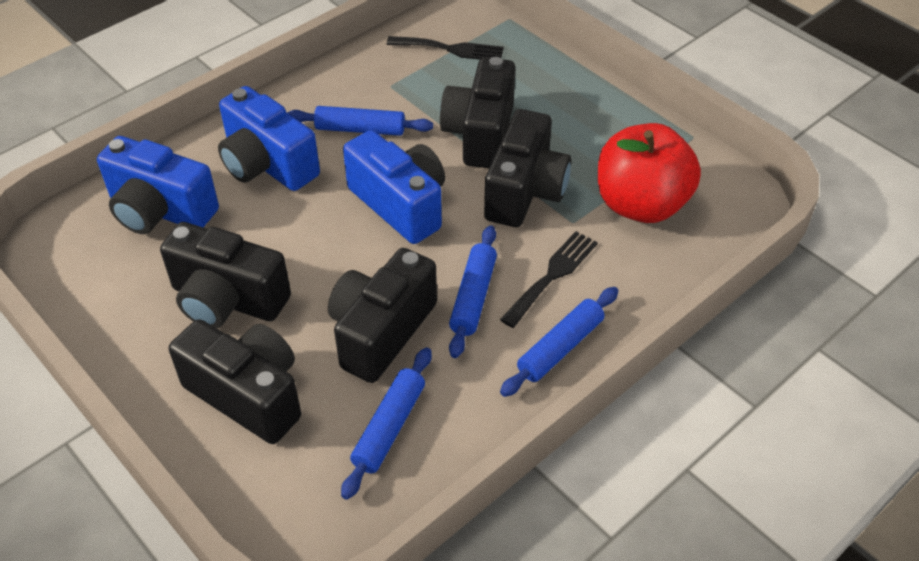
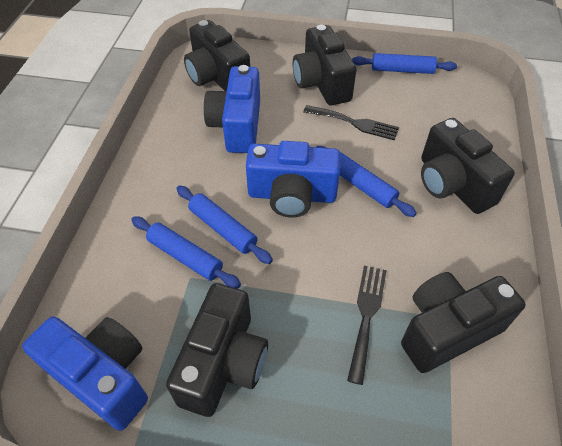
red apple: [598,123,701,223] = 1 -> none = 0

